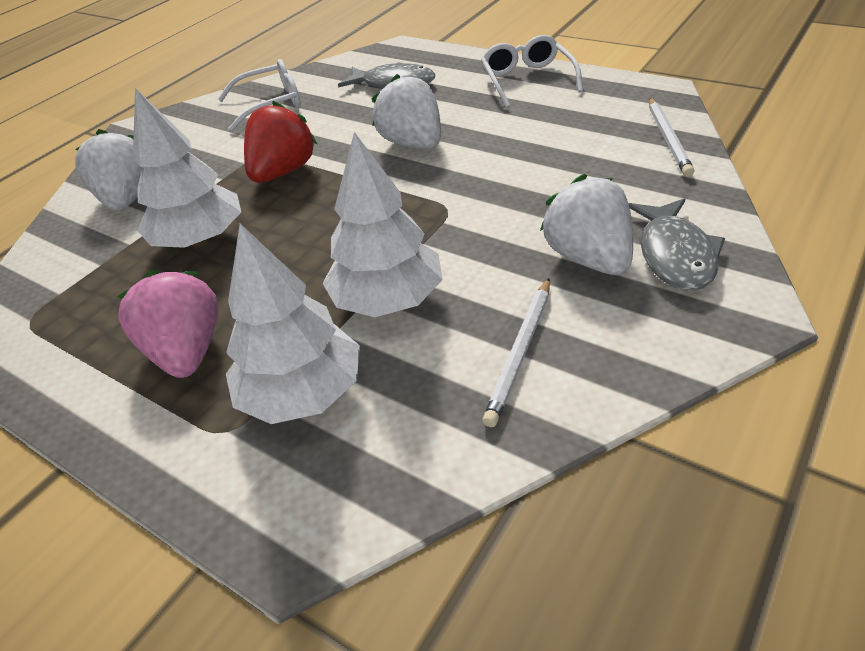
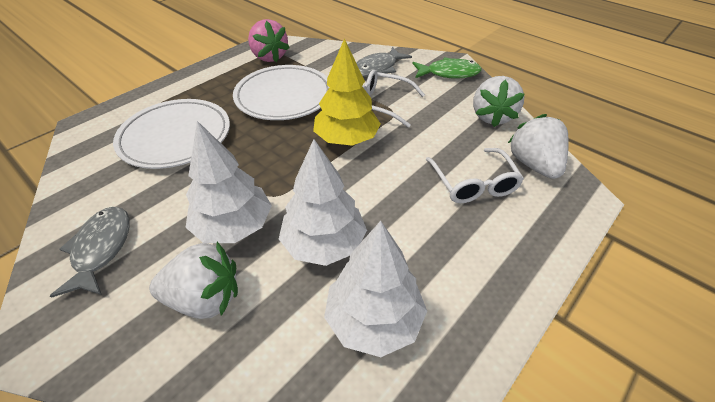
green fish: none = 0 -> [412,57,482,79] = 1
red strawberry: [244,101,317,183] = 1 -> none = 0
white pencil: [482,278,550,427] [649,98,694,177] = 2 -> none = 0
white plate: none = 0 -> [113,99,230,169] [233,65,330,120] = 2
yellow tree: none = 0 -> [313,38,381,146] = 1

